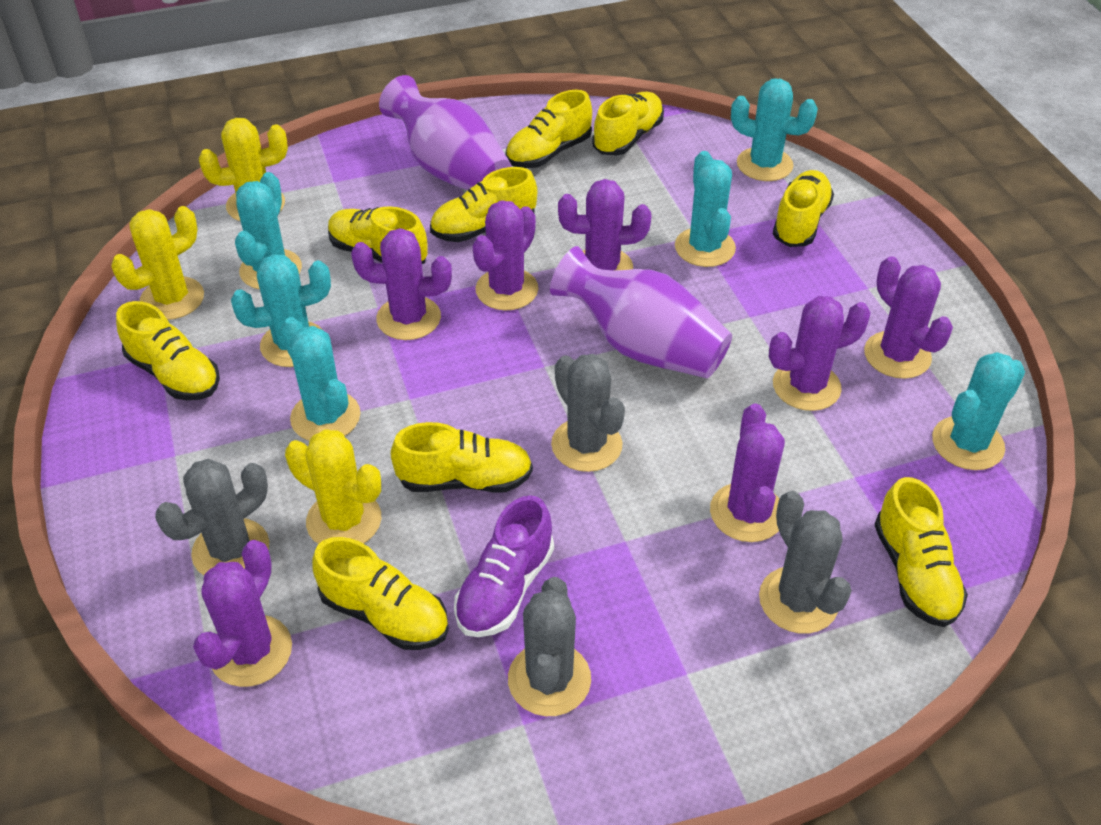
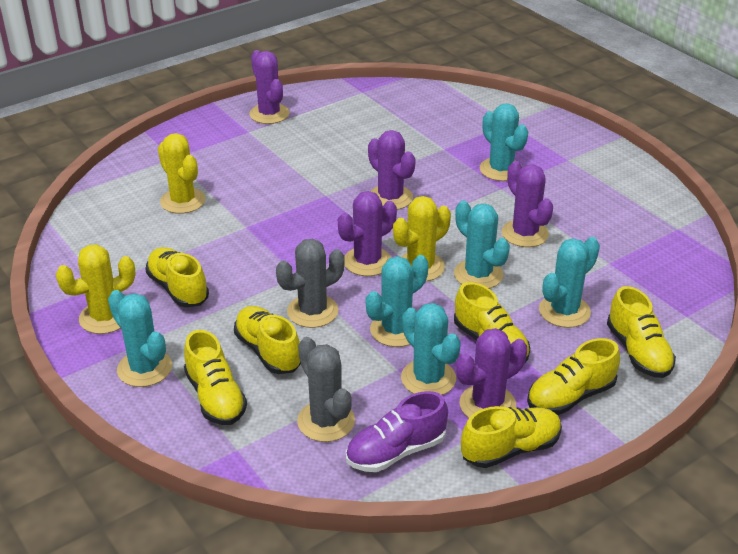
grey cactus: [155,459,269,575] [508,577,591,716] [551,354,625,472] [759,491,852,634] = 4 -> [276,239,345,328] [297,337,355,442] = 2
purple cactus: [193,540,292,687] [351,228,452,340] [473,200,538,311] [558,179,651,270] [710,404,785,542] [769,296,871,411] [864,256,953,379] = 7 -> [249,50,289,124] [338,191,397,276] [368,130,416,210] [456,328,527,418] [502,161,553,247] = 5
purple vase: [379,75,512,191] [550,246,732,379] = 2 -> none = 0
yellow shoe: [116,301,220,400] [312,537,449,650] [328,206,428,264] [390,422,533,493] [430,167,537,242] [505,90,592,168] [592,92,664,156] [773,170,834,247] [874,477,968,627] = 9 -> [145,247,209,307] [184,330,247,425] [234,306,301,374] [454,282,530,364] [461,406,562,468] [527,338,620,415] [607,286,676,378] = 7

